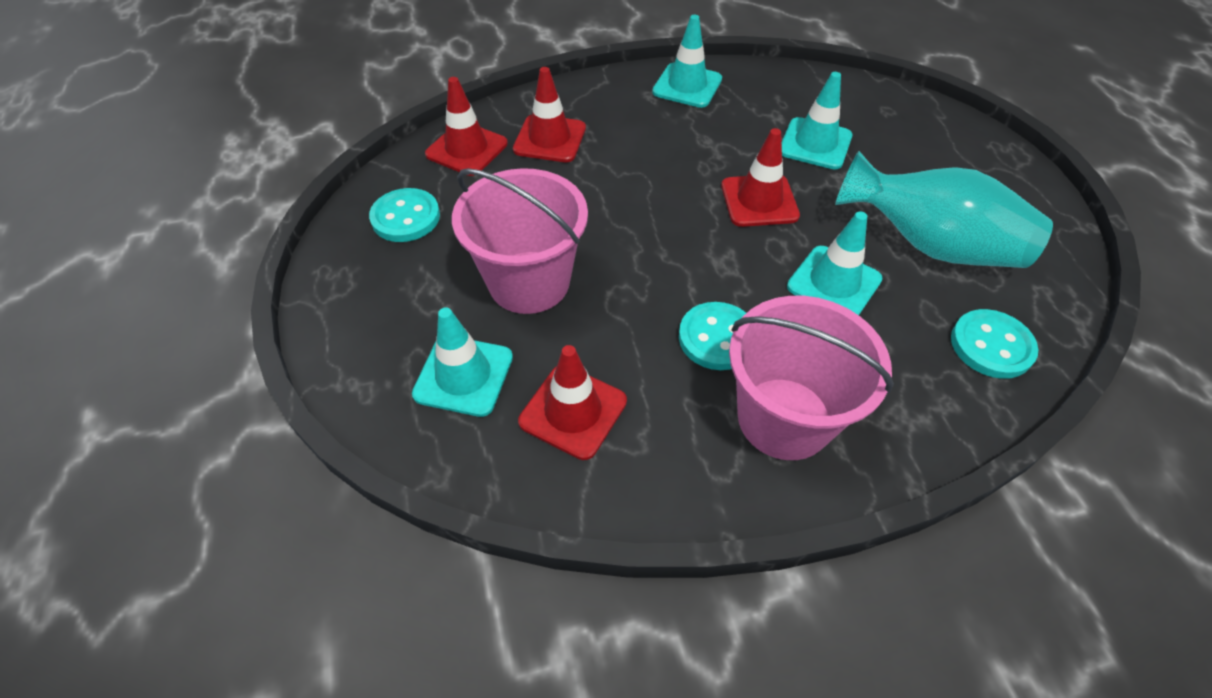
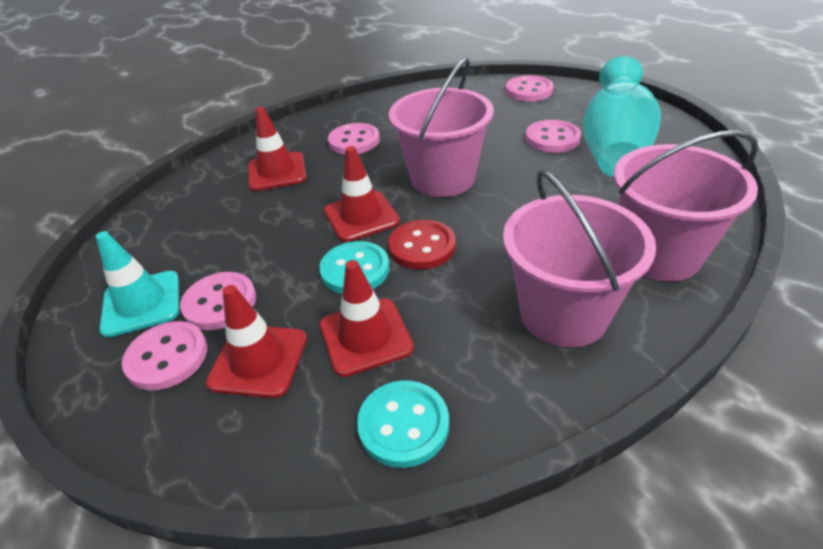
pink bucket: [452,168,588,314] [729,296,894,460] = 2 -> [389,57,494,197] [503,170,656,347] [614,130,758,281] = 3
pink button: none = 0 -> [122,321,207,390] [180,272,256,330] [328,123,380,155] [506,75,553,102] [526,120,581,153] = 5
red button: none = 0 -> [388,220,456,269] = 1
turquoise button: [369,188,440,242] [679,302,746,370] [951,309,1038,379] = 3 -> [319,241,390,294] [357,380,449,468] = 2
turquoise traffic cone: [412,307,513,417] [652,15,722,108] [782,72,852,170] [787,211,883,315] = 4 -> [96,231,179,338] = 1

